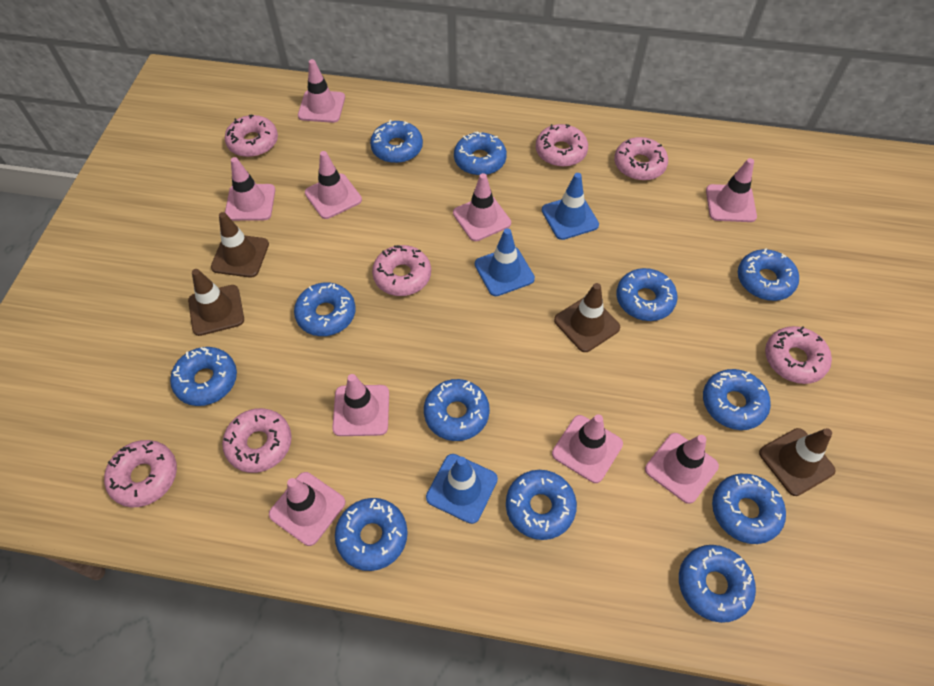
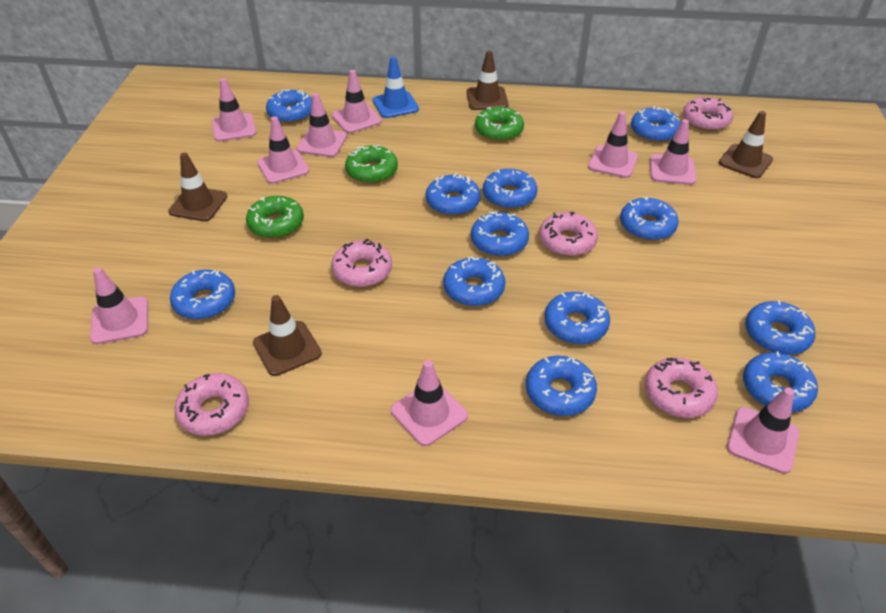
blue traffic cone: [426,454,498,524] [475,228,535,296] [542,173,599,240] = 3 -> [373,56,419,118] = 1
green donut: none = 0 -> [246,196,304,238] [345,144,398,183] [475,107,524,141] = 3
pink donut: [104,440,177,507] [222,408,292,473] [225,115,278,157] [372,245,431,296] [536,124,588,167] [614,137,668,181] [765,326,832,384] = 7 -> [174,373,249,436] [331,239,392,287] [539,212,598,256] [645,357,718,418] [683,97,733,131] = 5

